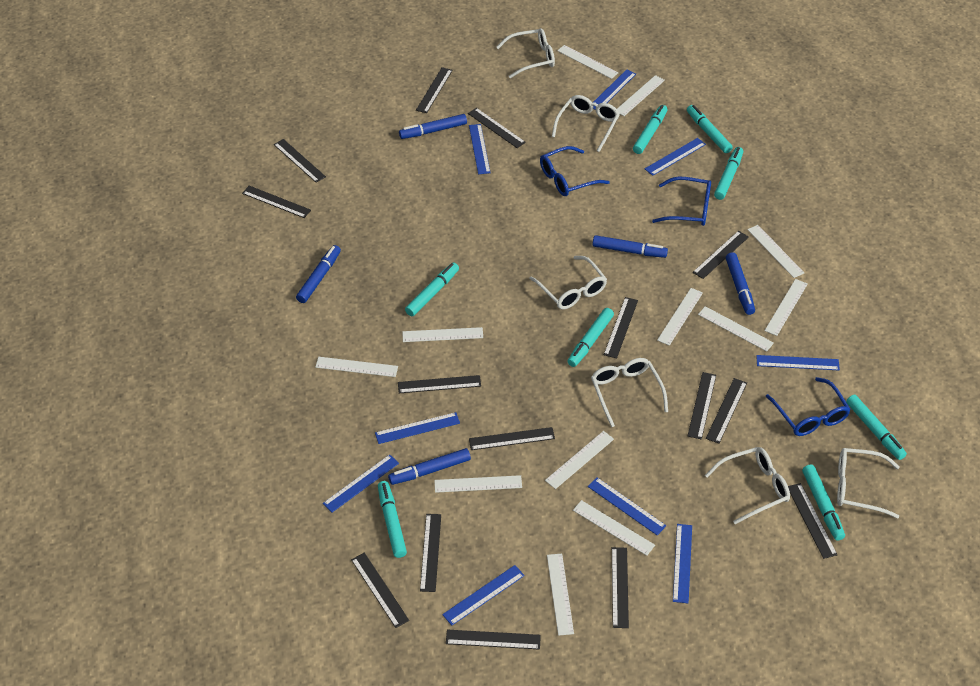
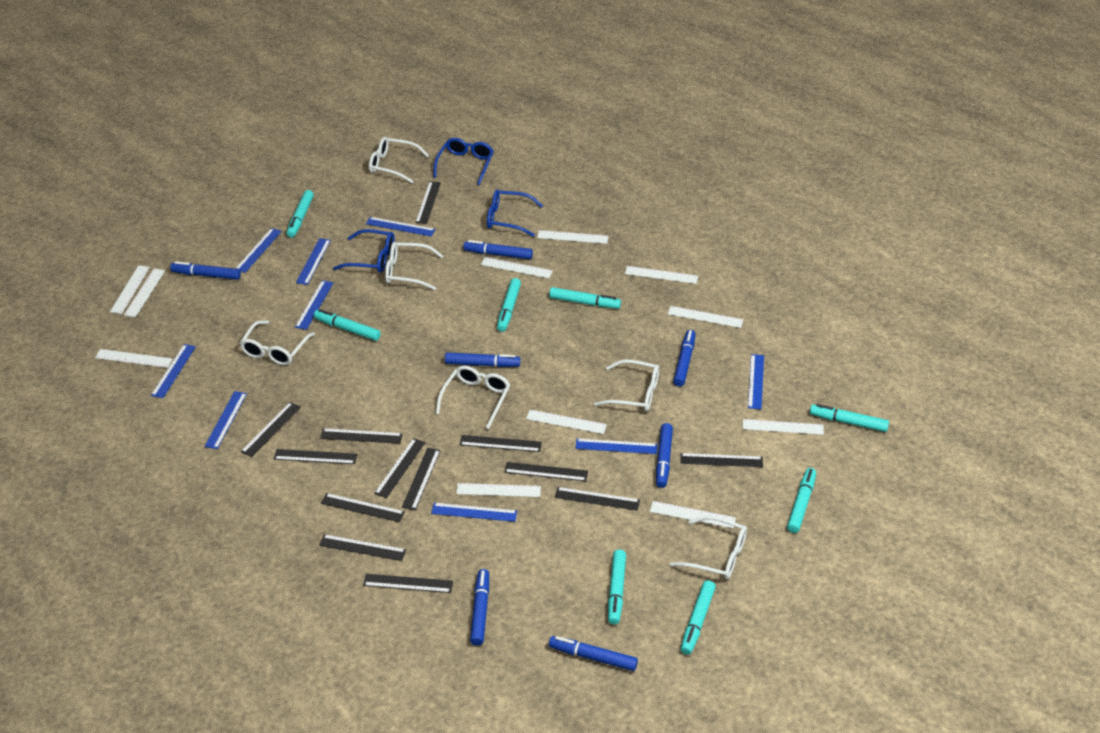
black ruler: [242,186,311,218] [274,139,326,183] [351,553,409,628] [398,375,481,393] [416,67,453,113] [420,514,441,592] [446,630,541,650] [468,108,526,148] [469,427,555,450] [604,297,638,359] [612,547,629,628] [688,372,716,440] [693,231,749,279] [706,378,747,444] [788,483,838,559] = 15 -> [241,402,301,457] [274,449,357,464] [319,534,406,561] [320,428,402,444] [321,493,405,522] [363,574,453,593] [374,438,425,498] [402,448,441,510] [415,181,441,224] [460,435,542,452] [504,462,588,481] [555,487,640,511] [680,453,763,467] = 13
blue marker: [296,245,341,303] [388,448,471,485] [399,114,467,139] [592,235,668,258] [726,252,755,315] = 5 -> [170,261,241,280] [445,352,520,367] [463,240,533,259] [470,569,489,646] [549,636,638,671] [656,423,673,488] [673,330,696,387] = 7
white ruler: [315,357,398,377] [403,327,483,342] [434,475,522,493] [545,431,614,489] [547,554,574,636] [557,45,618,79] [573,500,655,556] [617,75,665,116] [657,288,703,346] [698,306,774,351] [748,225,804,278] [765,279,808,336] = 12 -> [95,349,172,368] [110,265,150,314] [124,269,165,317] [456,483,541,497] [481,257,553,278] [526,410,607,434] [537,230,608,244] [625,266,698,284] [650,501,736,528] [668,306,743,328] [743,419,824,435] = 11

